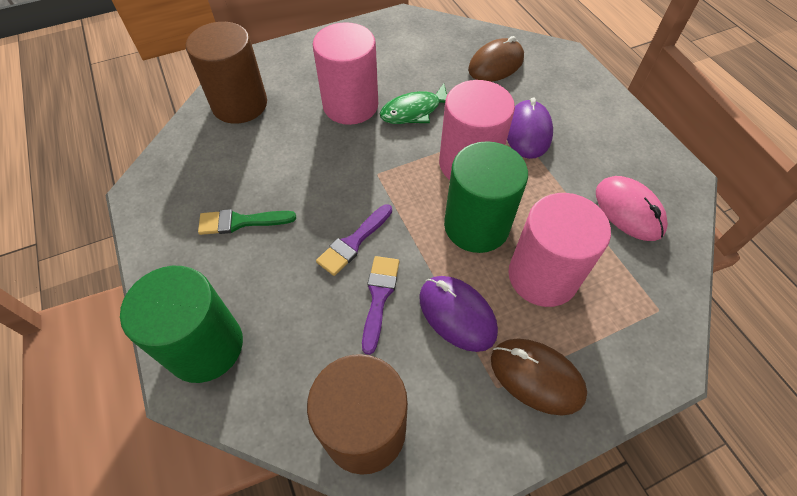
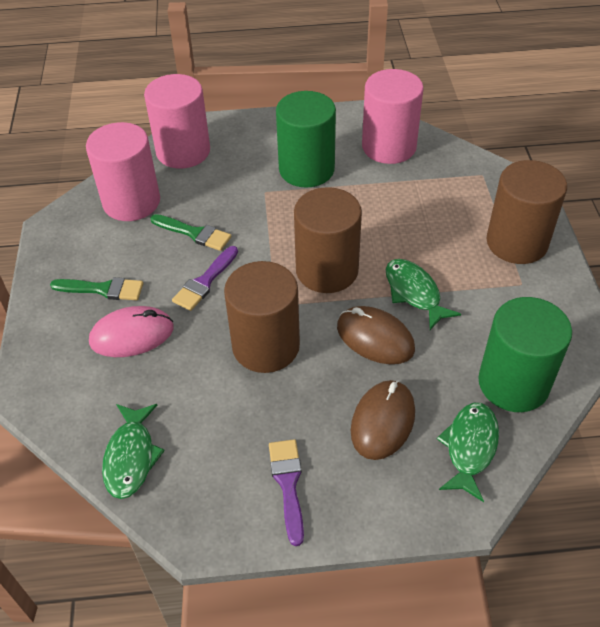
brown cylinder: [186,22,267,124] [307,354,408,475] = 2 -> [224,261,300,373] [294,187,362,293] [486,160,567,264] = 3
green brush: [198,209,296,235] = 1 -> [50,277,143,300] [150,214,231,251] = 2
green fish: [380,84,447,124] = 1 -> [102,404,165,499] [386,259,461,330] [437,403,499,502] = 3
purple mouse: [419,276,498,352] [507,97,553,159] = 2 -> none = 0

